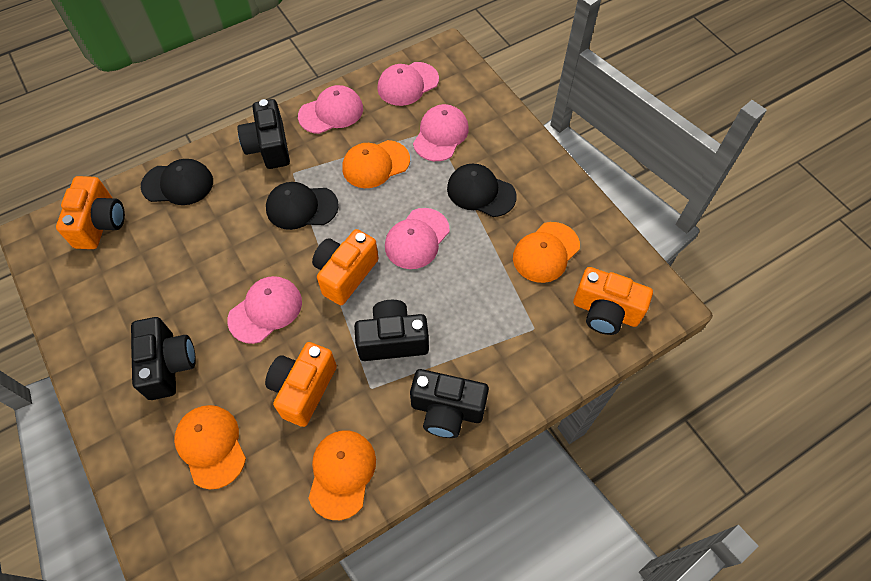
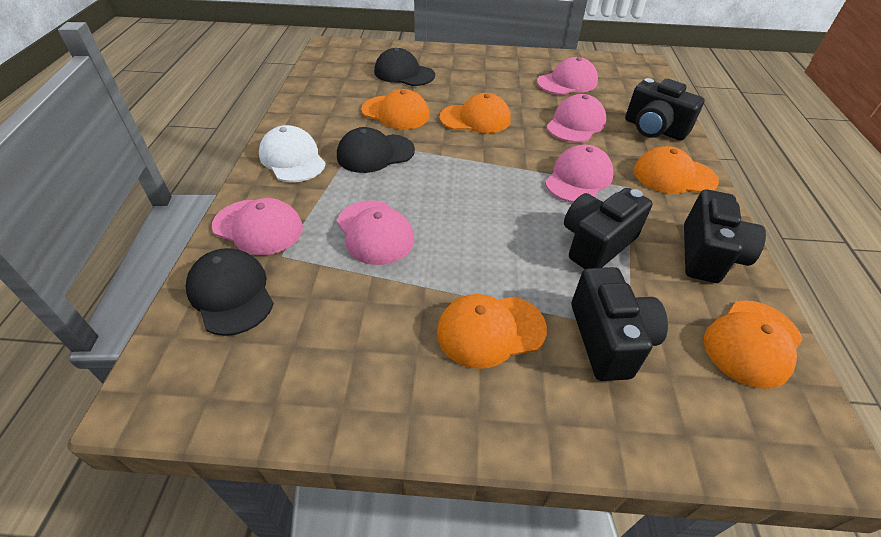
orange camera: [56,176,125,249] [265,342,337,427] [312,229,379,305] [573,267,653,335] = 4 -> none = 0
orange cap: [174,405,246,489] [308,431,376,520] [342,140,410,188] [513,222,580,283] = 4 -> [361,89,430,130] [437,294,547,369] [439,93,511,133] [634,146,719,194] [704,300,803,389] = 5
white cap: none = 0 -> [259,125,326,182] = 1

